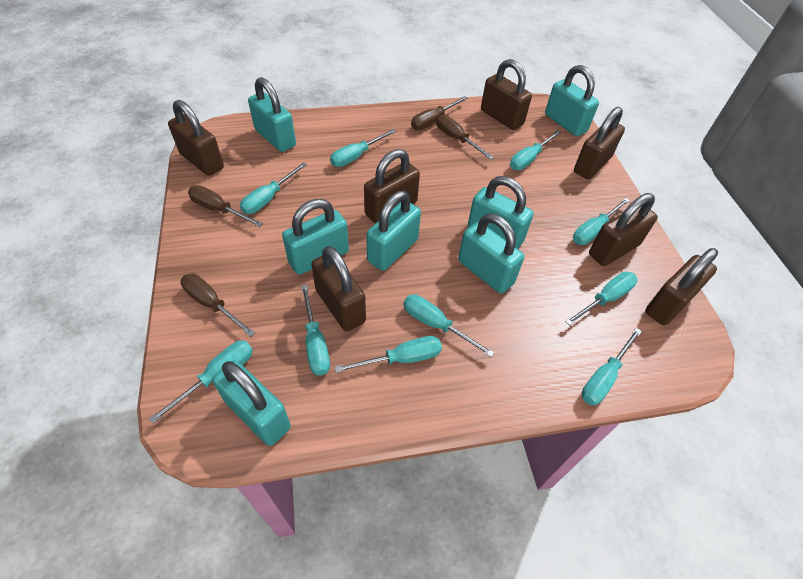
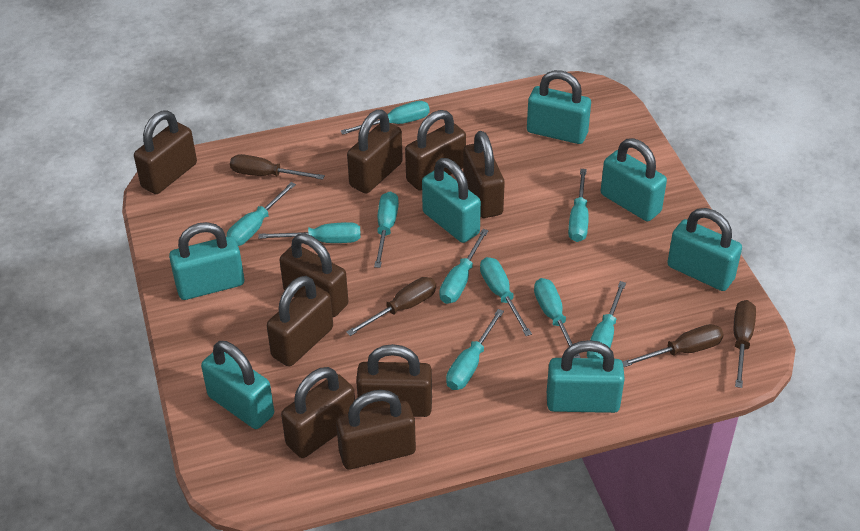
brown padlock: [168,100,224,176] [311,246,366,331] [364,149,420,224] [481,59,532,130] [574,107,625,179] [589,193,658,266] [645,248,718,325] = 7 -> [134,111,197,194] [267,276,333,367] [280,234,348,317] [281,367,355,458] [336,390,416,469] [347,110,403,194] [356,344,432,417] [405,110,466,191] [463,131,505,218] = 9

